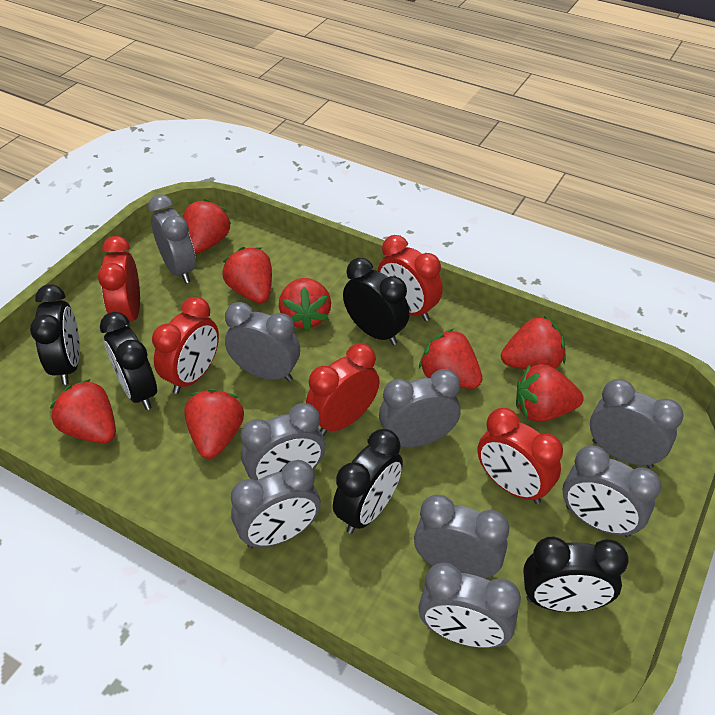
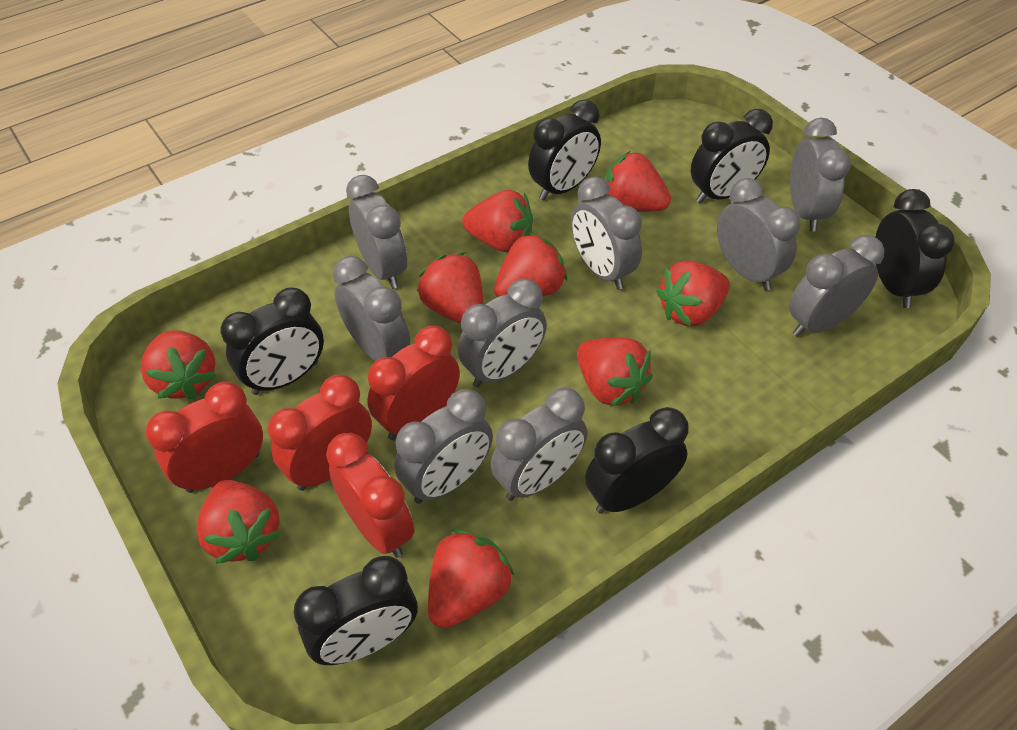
black clock: [30,285,80,385] [100,312,157,410] [333,429,403,534] [343,258,410,345] [523,537,629,612] = 5 -> [221,287,324,395] [294,556,418,665] [528,99,601,200] [585,407,689,514] [691,109,773,204] [876,189,954,308] = 6
red clock: [98,236,140,328] [152,297,219,394] [306,343,380,436] [378,235,443,321] [477,408,563,504] = 5 -> [146,382,263,493] [268,375,372,491] [326,433,415,558] [367,326,460,440] = 4
red strawberry: [50,379,116,444] [183,199,231,254] [184,389,244,459] [222,247,272,303] [279,278,331,331] [419,329,482,389] [501,316,566,369] [516,364,584,422] = 8 -> [141,330,217,400] [196,480,281,564] [417,252,483,324] [428,529,514,628] [462,190,533,252] [494,233,567,297] [577,337,653,407] [604,151,671,212] [656,260,730,327] = 9

